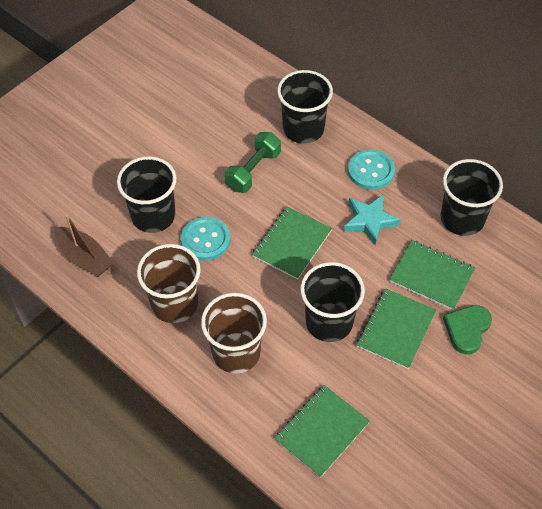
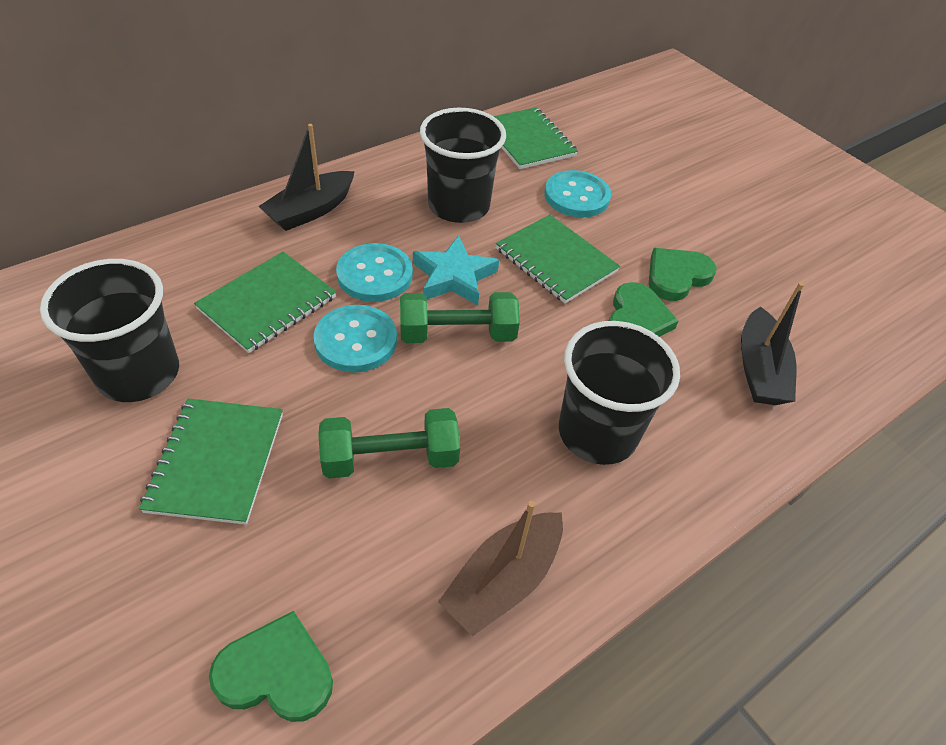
black boat: none = 0 -> [259,124,355,231] [741,282,804,405] = 2
black cup: [117,156,176,233] [277,70,333,144] [300,262,365,342] [440,159,503,236] = 4 -> [40,259,179,402] [420,108,506,223] [559,321,680,465] = 3
brown cup: [137,244,201,323] [201,293,267,373] = 2 -> none = 0
green dumbbell: [225,132,281,193] = 1 -> [318,408,460,479] [400,292,520,343] = 2
green heart: [443,305,492,355] = 1 -> [209,611,333,722] [609,282,678,337] [649,248,717,301] = 3
turquoise button: [181,217,230,261] [348,149,395,190] = 2 -> [314,305,397,372] [336,243,413,302] [544,170,611,218] = 3

